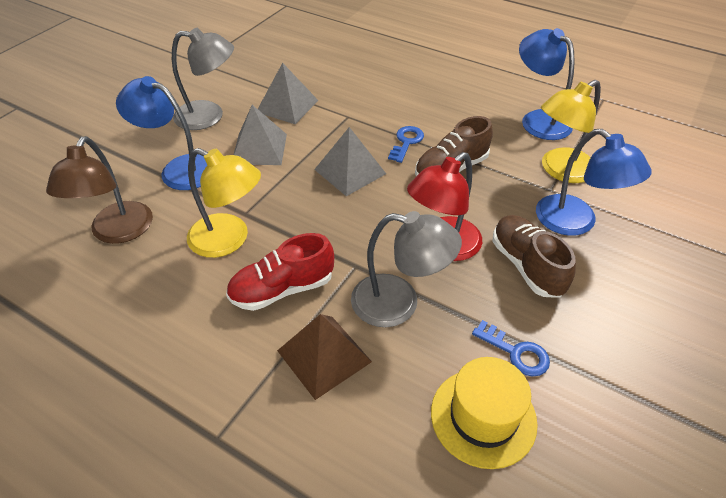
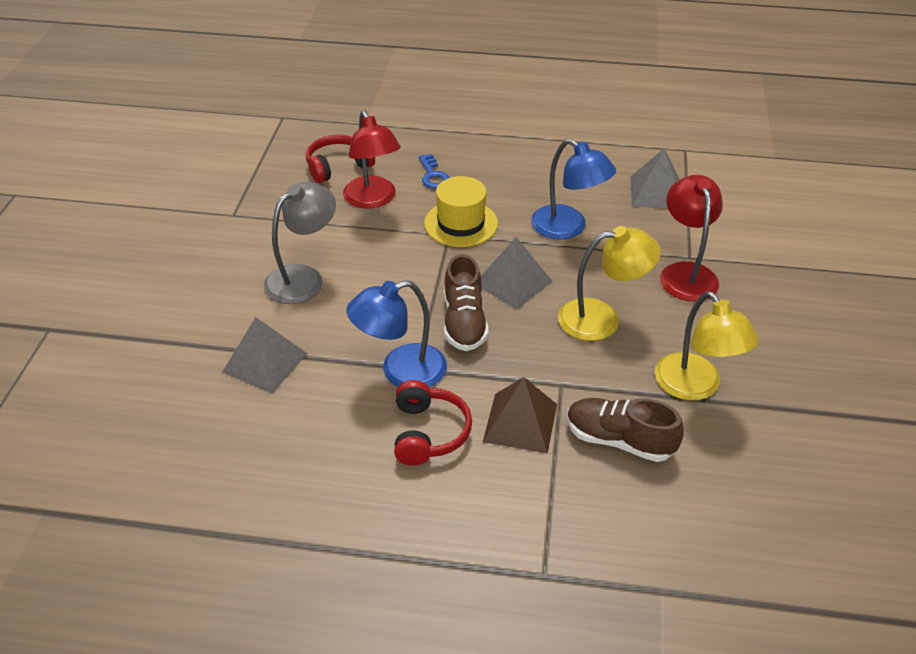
blue key: [388,126,424,163] [472,320,550,377] = 2 -> [419,154,450,189] = 1
blue lamp: [116,76,207,190] [519,28,575,140] [536,129,652,236] = 3 -> [346,280,447,387] [531,139,616,240] = 2
brown lamp: [46,136,153,244] = 1 -> none = 0
grey lamp: [172,28,234,130] [351,211,462,327] = 2 -> [264,182,336,304] = 1
red headphones: none = 0 -> [306,135,375,183] [394,380,472,466] = 2
red lamp: [407,152,482,261] = 1 -> [343,111,401,208] [660,175,723,302] = 2
red shoe: [226,233,334,311] = 1 -> none = 0

